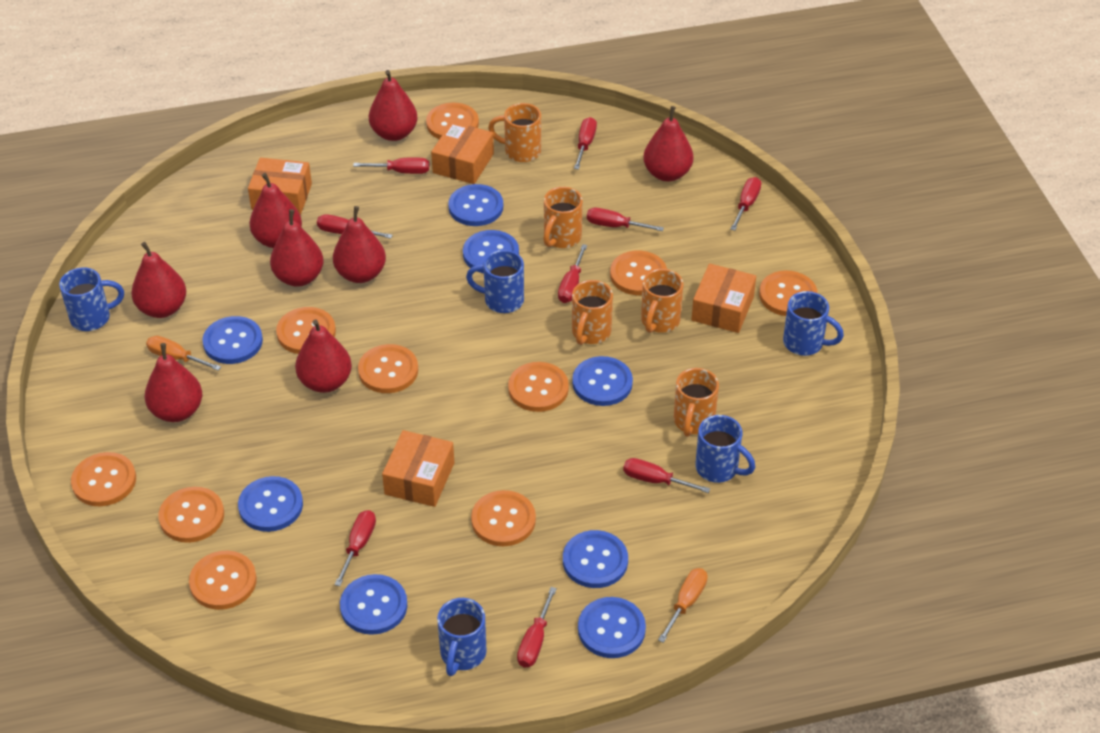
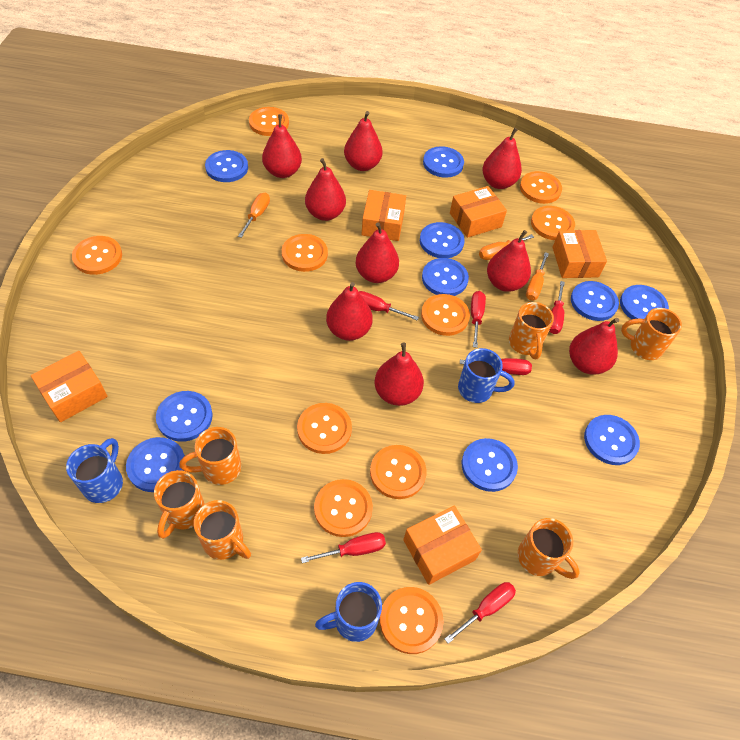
blue button: [202,316,263,364] [238,476,303,532] [340,574,407,635] [448,184,503,226] [463,230,519,273] [563,530,628,588] [572,356,633,406] [578,597,646,658] = 8 -> [126,437,185,492] [156,391,213,442] [205,150,248,182] [420,222,465,258] [422,258,469,296] [423,146,464,178] [462,438,518,492] [571,281,619,321] [584,415,640,465] [620,285,669,319] = 10
blue mug: [59,267,124,331] [437,598,487,676] [466,250,524,313] [695,415,755,483] [783,291,844,356] = 5 -> [66,438,123,503] [315,582,382,642] [458,348,515,403] = 3
orange box: [248,158,312,215] [382,430,454,507] [431,121,494,184] [691,264,756,333] = 4 -> [31,351,108,422] [361,190,406,241] [403,505,482,585] [450,186,507,238] [553,230,607,278] = 5
orange mug: [488,103,541,162] [543,187,583,248] [572,280,613,345] [641,269,684,333] [674,368,719,437] = 5 -> [154,470,205,539] [179,427,241,485] [194,500,251,560] [509,302,554,359] [517,518,580,579] [621,308,682,360] = 6
orange screwdriver: [146,336,221,371] [658,568,708,643] = 2 -> [238,193,270,238] [479,234,534,260] [526,252,549,301] = 3
red pear: [131,242,186,318] [145,343,202,422] [250,173,302,248] [270,209,324,287] [295,319,352,393] [333,206,386,283] [369,70,418,141] [643,106,693,181] = 8 -> [262,114,302,178] [305,158,346,221] [326,282,373,341] [344,111,383,171] [356,222,399,283] [375,342,424,406] [482,128,522,189] [487,230,531,292] [569,318,619,375] = 9
red screwdriver: [317,214,393,239] [334,510,376,586] [353,157,429,174] [517,587,557,668] [558,244,587,303] [574,117,597,170] [587,208,664,231] [623,458,710,493] [731,177,761,231] = 9 -> [301,532,386,563] [359,291,419,320] [445,582,516,644] [460,358,532,375] [471,291,486,348] [549,281,565,334] = 6

